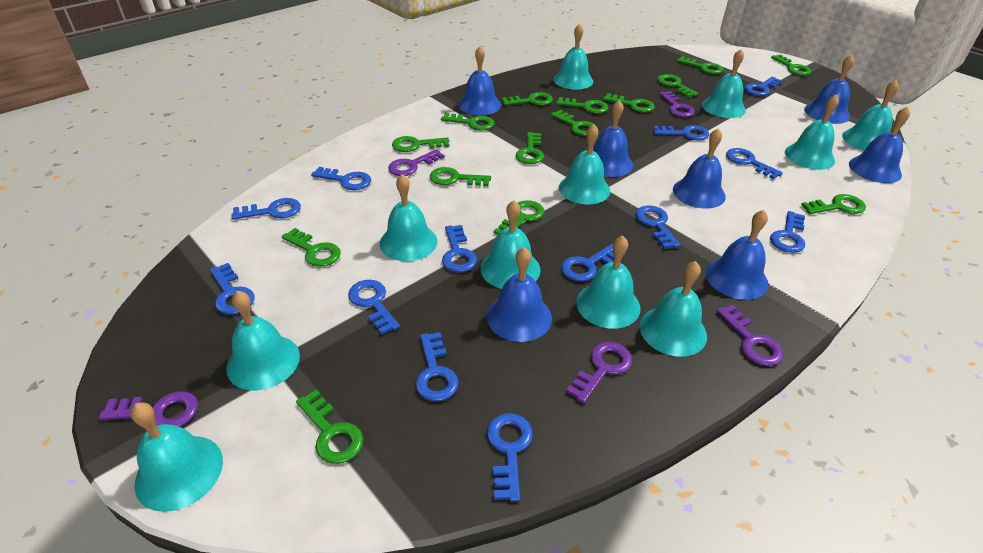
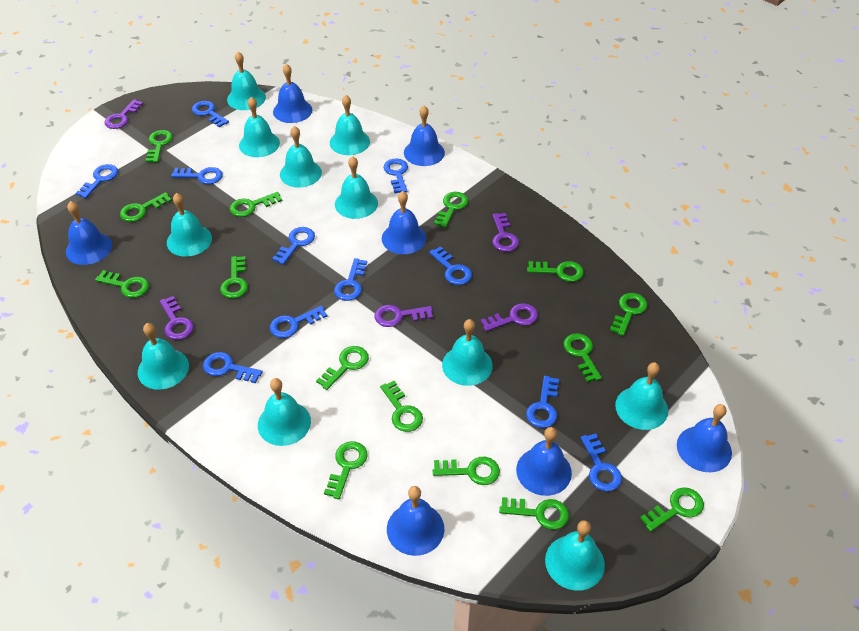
blue key: [210,263,255,315] [231,198,301,220] [311,167,371,190] [348,280,400,335] [415,332,459,401] [442,225,477,272] [487,413,533,502] [561,243,614,281] [635,205,680,249] [653,125,709,140] [726,148,783,179] [745,77,782,96] [770,211,805,253] = 13 -> [76,164,118,198] [171,167,223,184] [192,101,229,127] [203,352,262,383] [270,306,327,338] [272,227,315,265] [334,258,367,301] [383,159,408,193] [429,246,472,285] [526,376,559,428] [581,434,622,492] = 11

